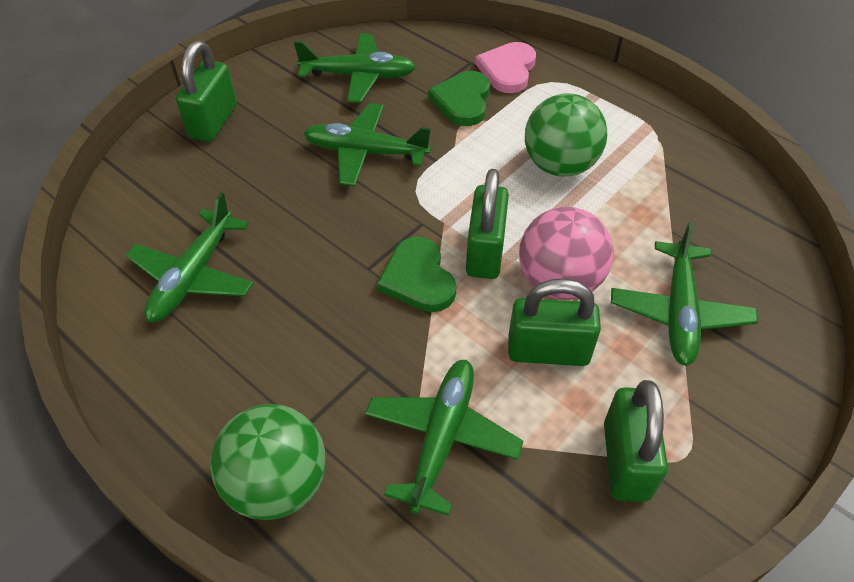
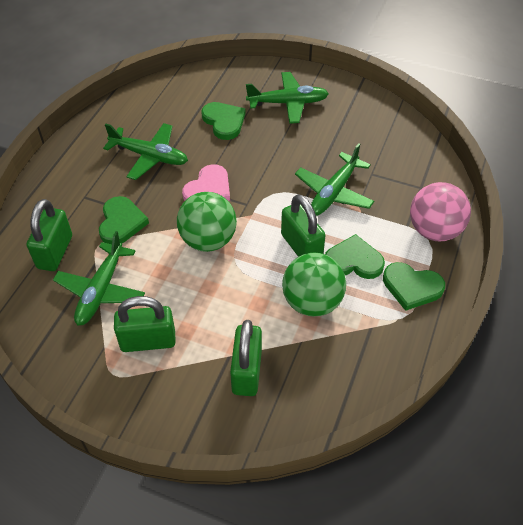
green heart: [377,237,456,312] [428,71,490,126] = 2 -> [99,196,149,244] [201,102,245,140] [325,234,385,279] [383,262,445,311] = 4
green plane: [125,192,254,322] [294,33,416,103] [303,103,431,186] [365,360,524,516] [611,222,758,366] = 5 -> [53,231,145,326] [103,123,188,180] [246,72,329,124] [295,143,374,216] = 4

